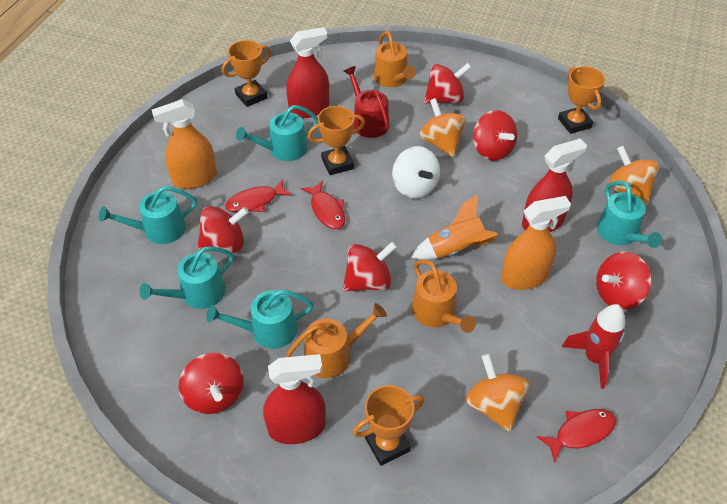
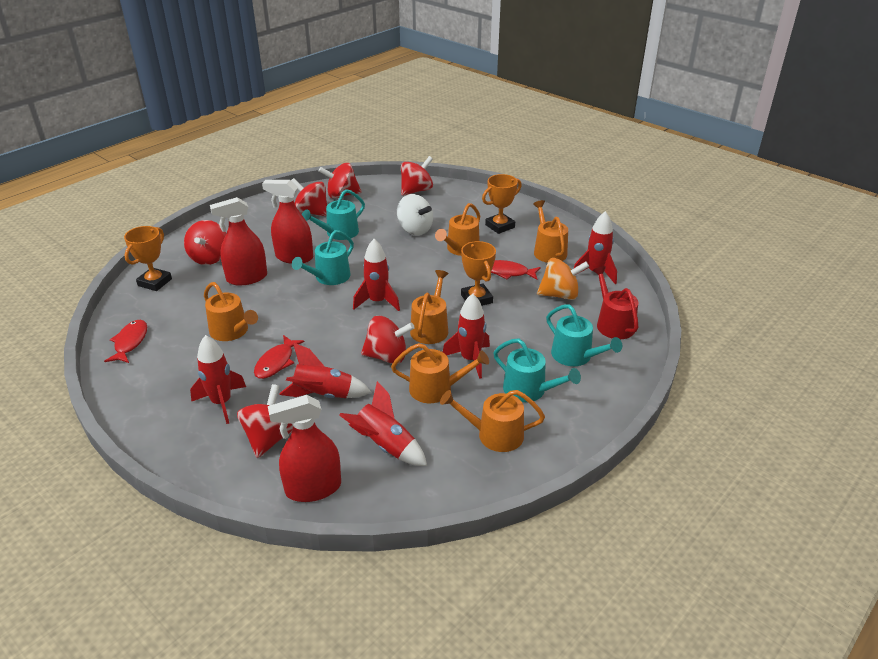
orange rocket: [411,194,498,260] = 1 -> none = 0
orange spinning top: [419,98,466,157] [466,354,529,432] [608,146,659,206] = 3 -> [537,258,589,300] = 1
orange spray bottle: [152,99,217,189] [501,196,571,290] = 2 -> none = 0
orange trophy: [222,40,271,107] [307,106,365,175] [353,385,424,466] [558,66,605,134] = 4 -> [124,226,172,291] [461,241,496,306] [482,174,521,234] = 3
orange watering can: [285,303,387,378] [374,31,416,87] [412,259,476,333] = 3 -> [204,282,258,341] [391,343,489,403] [410,270,449,344] [435,203,480,256] [440,390,545,452] [533,200,568,263] = 6
red rocket: [562,304,625,389] = 1 -> [190,335,246,424] [279,343,371,398] [339,381,427,466] [353,239,400,311] [443,293,490,379] [574,211,617,284] = 6
turquoise watering can: [99,186,197,244] [139,246,234,309] [206,290,314,349] [236,105,318,161] [597,181,662,248] = 5 -> [292,230,354,285] [302,189,365,240] [493,338,581,402] [546,304,622,366] = 4

